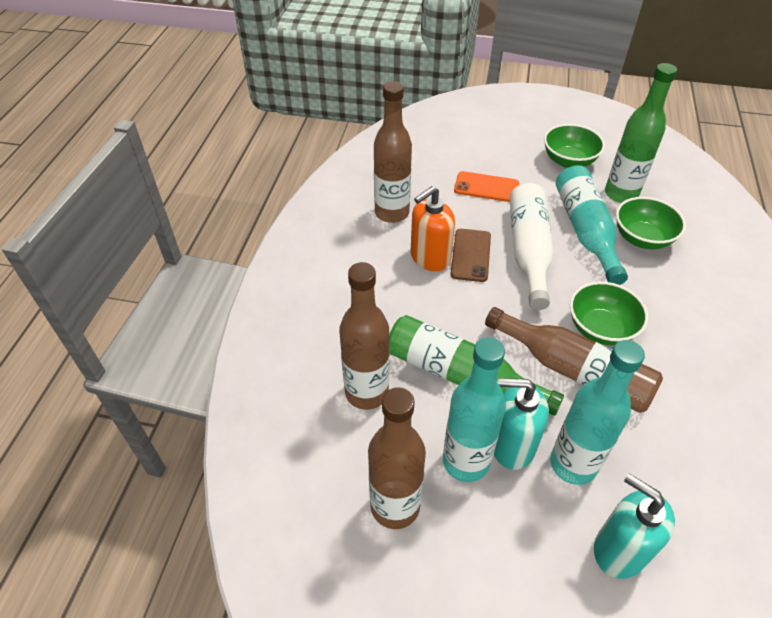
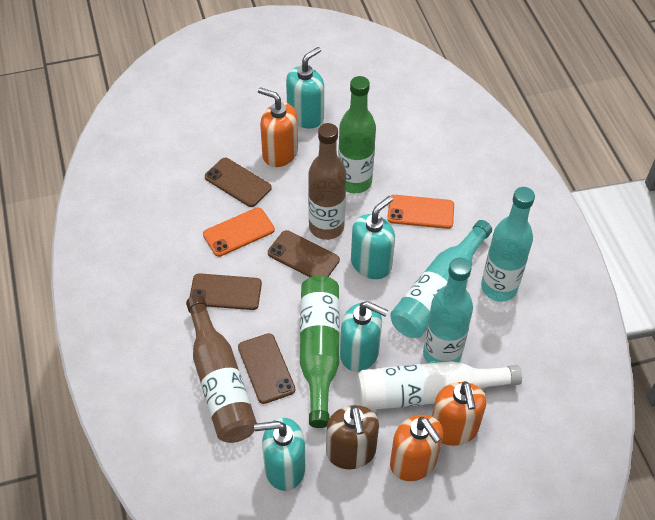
brown bottle: [339,262,390,410] [368,387,426,529] [374,81,412,223] [485,307,663,413] = 4 -> [186,295,257,443] [308,123,346,240] = 2
brown phone: [450,229,491,282] = 1 -> [189,273,262,310] [205,158,272,207] [238,333,295,404] [268,230,340,277] = 4
brown soap dispenser: none = 0 -> [326,405,379,469] = 1
green bowl: [544,124,605,168] [570,282,648,345] [616,197,686,249] = 3 -> none = 0
orange phone: [454,171,519,202] = 1 -> [203,207,275,257] [387,195,454,229] = 2
orange soap dispenser: [411,186,455,271] = 1 -> [258,87,298,167] [390,415,443,481] [432,381,487,446] = 3
turquoise soap dispenser: [494,378,549,470] [594,473,675,579] = 2 -> [254,418,305,491] [286,47,324,129] [340,301,388,372] [351,196,395,279] = 4

